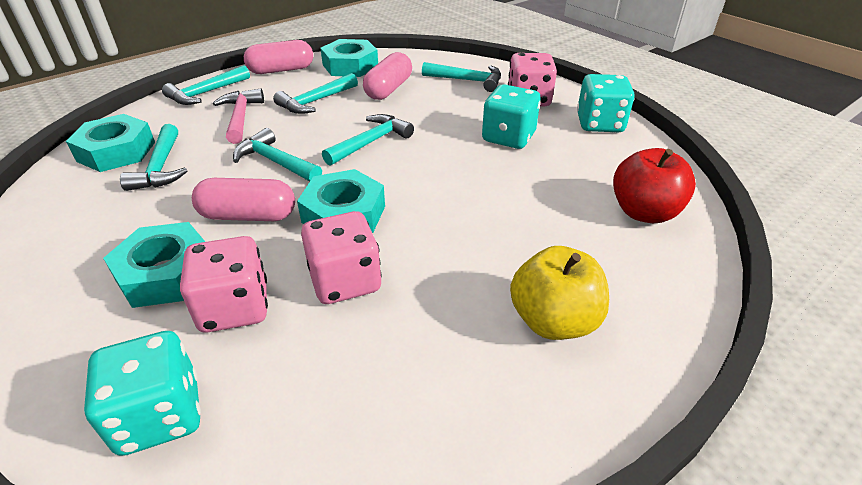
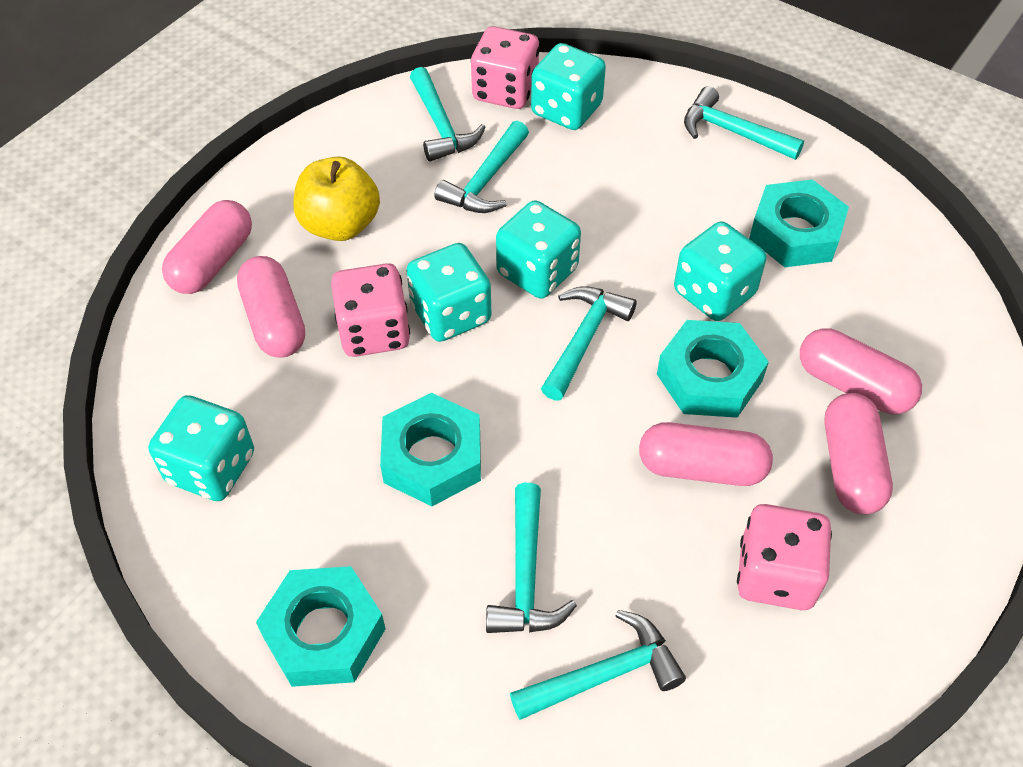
pink capsule: [192,178,295,221] [244,40,313,74] [363,52,412,100] = 3 -> [162,200,252,294] [237,256,305,358] [639,422,773,486] [800,328,922,414] [824,393,893,514] = 5
pink hammer: [213,88,264,144] = 1 -> none = 0
red apple: [613,148,696,223] = 1 -> none = 0
turquoise dice: [84,331,201,456] [482,84,541,149] [577,74,635,132] = 3 -> [149,395,254,501] [406,243,491,342] [496,200,581,299] [531,43,606,130] [674,221,766,321] = 5

